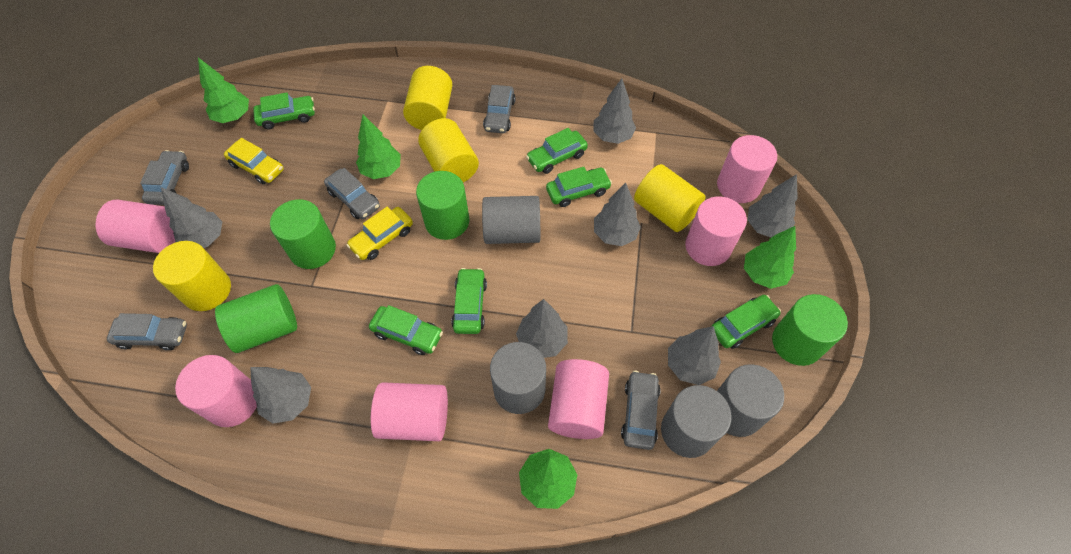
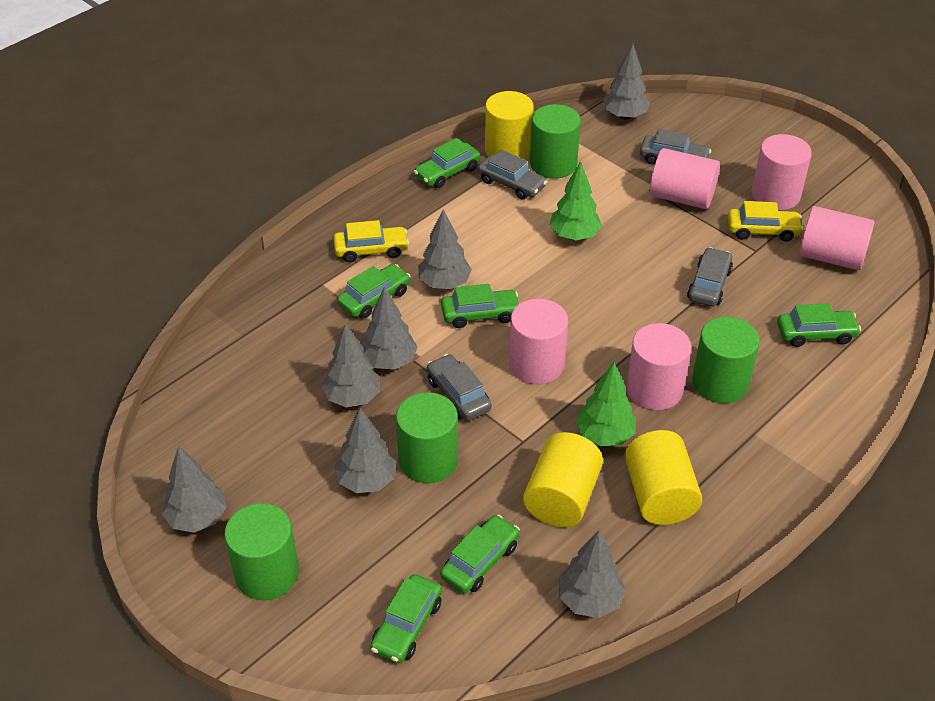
green tree: [198,57,249,123] [356,114,401,179] [519,449,577,509] [744,226,796,289] = 4 -> [550,161,602,240] [576,362,636,446] = 2
grey car: [107,313,187,350] [140,150,189,205] [324,168,380,219] [483,85,515,133] [621,371,661,450] = 5 -> [427,354,492,421] [478,150,547,200] [640,129,711,164] [687,247,733,307] = 4
grey cylinder: [482,196,540,244] [490,342,546,414] [661,385,732,458] [717,364,784,437] = 4 -> none = 0
pink cylinder: [96,200,175,253] [175,355,257,427] [371,382,448,441] [548,359,609,439] [685,197,747,266] [717,135,777,203] = 6 -> [509,299,568,384] [626,323,691,410] [650,148,720,209] [752,134,812,210] [799,206,875,270] = 5
yellow cylinder: [153,241,231,311] [403,66,452,130] [418,118,479,182] [634,164,706,232] = 4 -> [485,91,534,160] [523,432,603,527] [624,430,702,525] = 3

